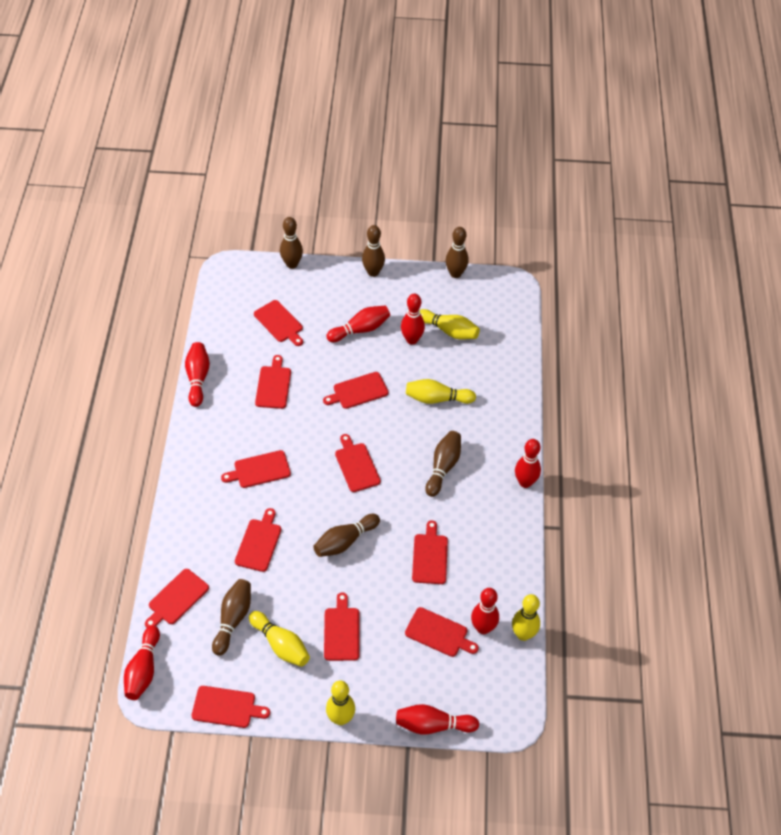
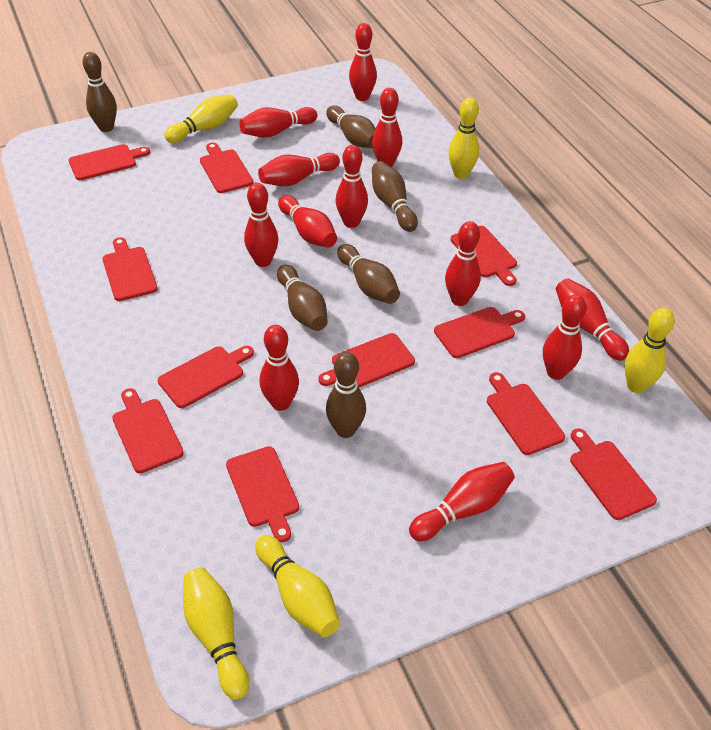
red bowling pin: [124,626,160,700] [185,342,210,407] [326,306,390,342] [396,704,479,734] [401,294,425,345] [471,588,499,634] [515,439,541,488] = 7 -> [239,107,317,138] [244,183,279,267] [258,153,340,186] [259,325,299,411] [278,195,337,248] [336,145,368,228] [349,23,377,101] [372,88,402,167] [409,462,515,541] [445,221,481,306] [543,294,587,380] [556,278,629,361] = 12

